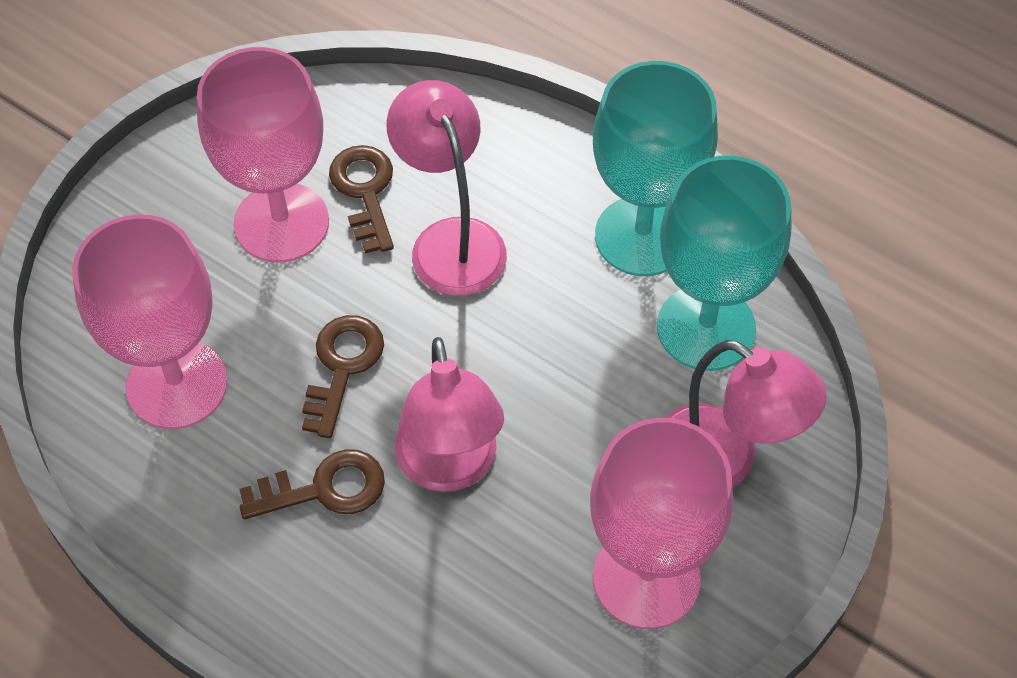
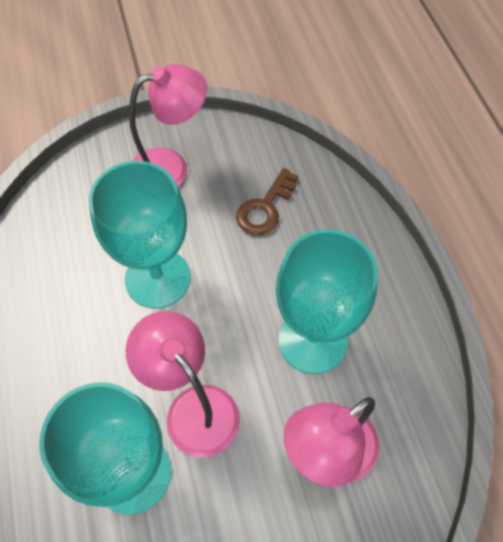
brown key: [239,449,385,519] [302,315,384,438] [329,145,394,254] = 3 -> [236,168,298,235] = 1
pink goblet: [72,214,228,429] [197,47,329,262] [590,418,733,629] = 3 -> none = 0
turquoise goblet: [593,61,718,276] [657,156,792,371] = 2 -> [39,382,171,515] [89,161,191,309] [276,229,378,374] = 3

